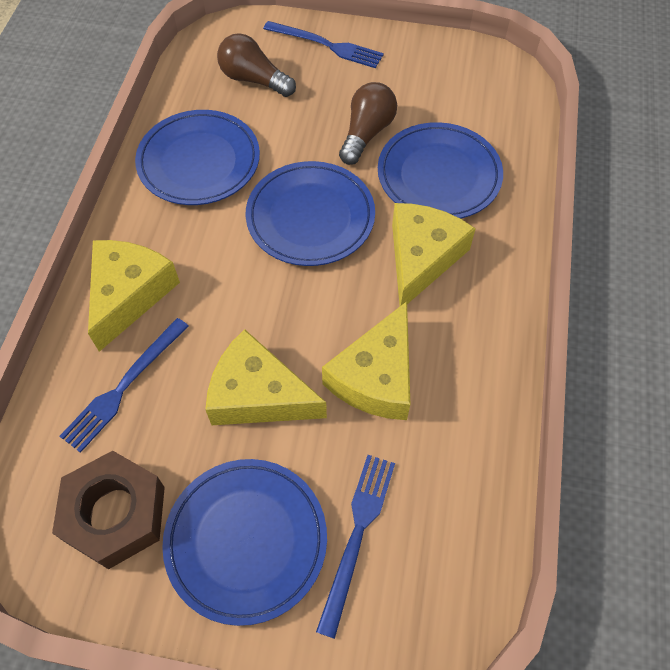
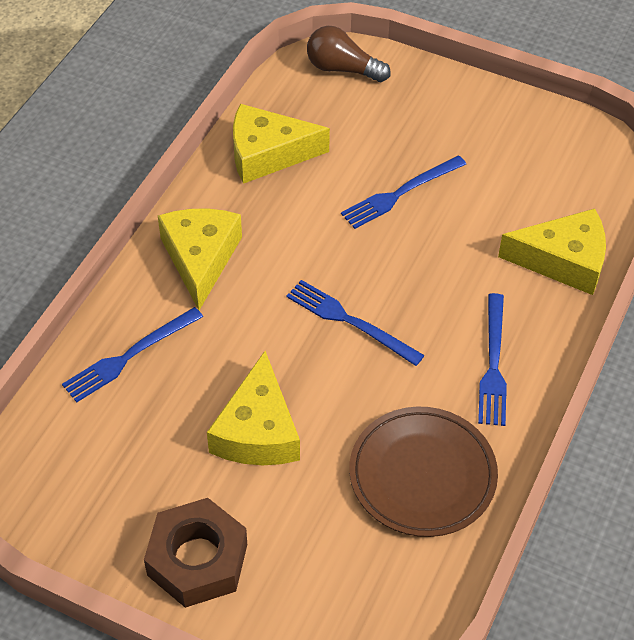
blue fork: [60,318,189,453] [263,21,384,68] [316,455,395,639] = 3 -> [62,307,203,402] [286,280,425,366] [341,155,466,229] [478,293,507,426] = 4
blue plate: [135,110,260,205] [162,459,327,626] [246,161,375,266] [378,122,503,219] = 4 -> none = 0
brown light bulb: [217,33,296,97] [339,82,397,165] = 2 -> [307,26,391,82] = 1
brown plate: none = 0 -> [349,407,498,537] = 1

